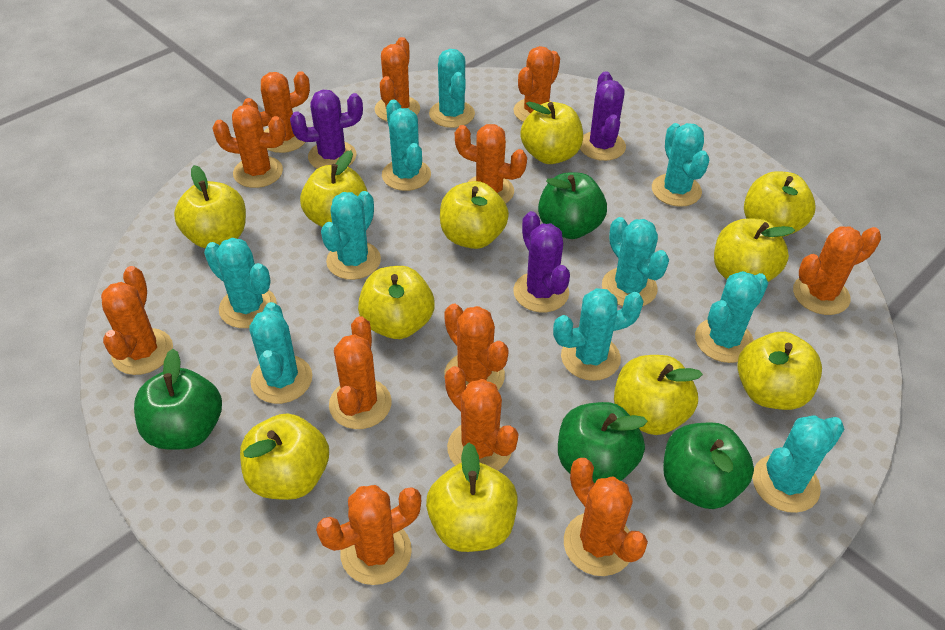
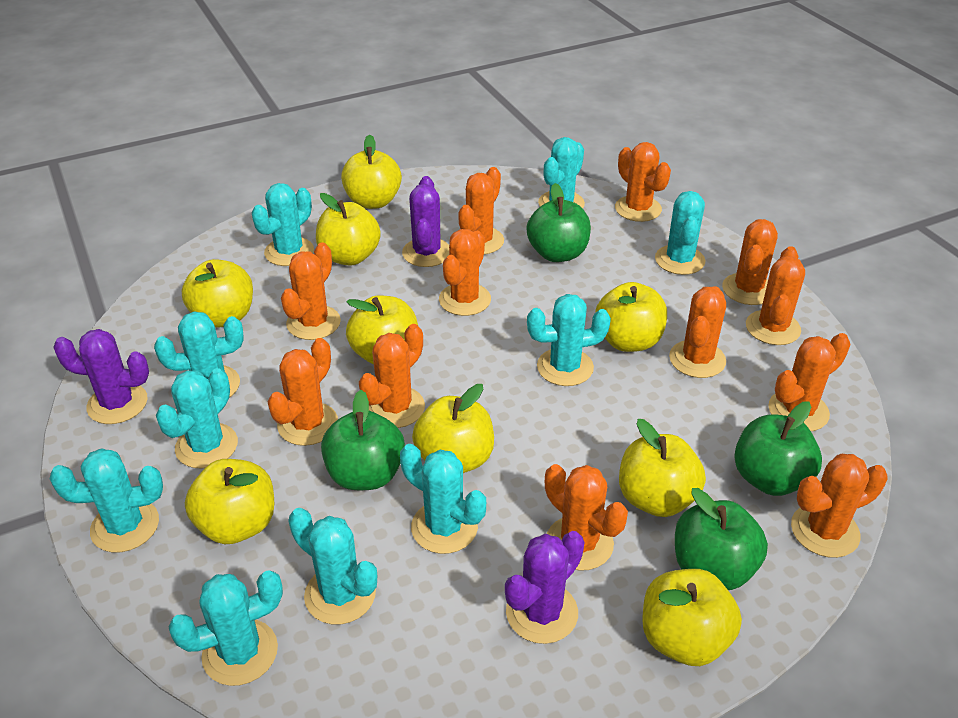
yellow apple: [174,165,246,248] [240,413,329,500] [300,150,368,227] [358,266,435,339] [426,442,518,552] [440,181,509,249] [520,101,583,164] [614,355,703,435] [714,219,795,282] [737,332,822,410] [744,171,815,237] = 11 -> [182,259,253,327] [185,459,274,544] [316,193,381,265] [341,134,402,209] [346,295,418,364] [412,384,494,473] [595,282,667,352] [619,419,706,517] [642,569,742,666] = 9

